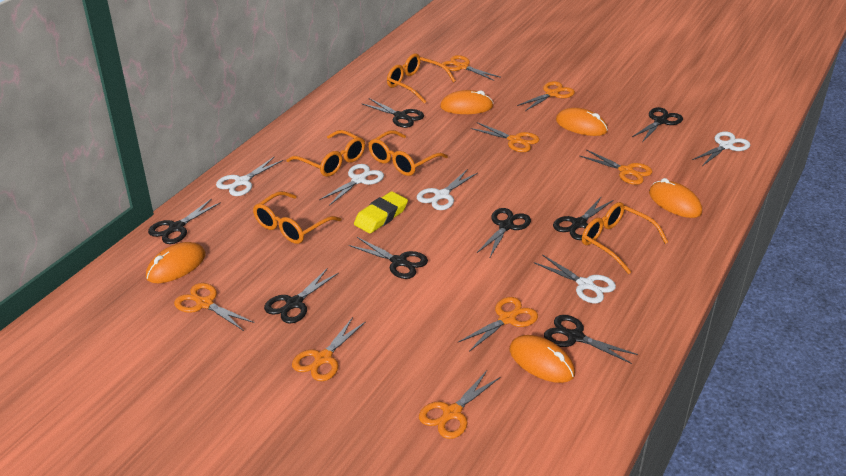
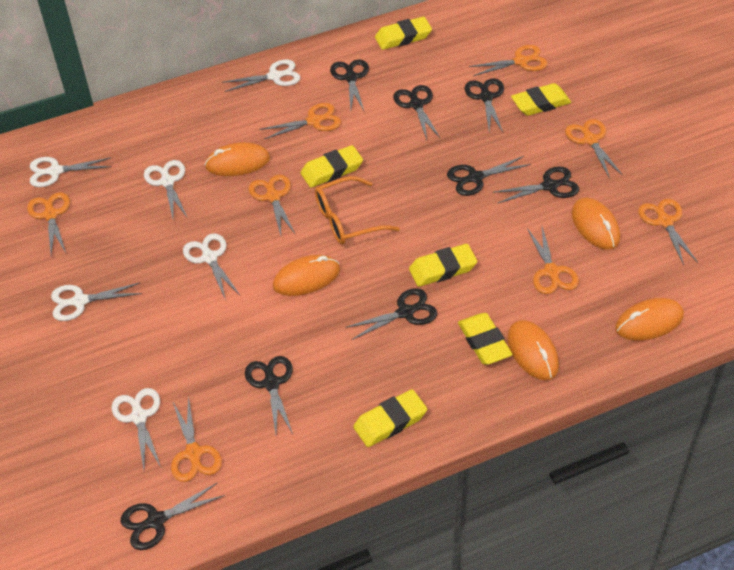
orange glasses: [253,191,341,244] [287,130,365,177] [368,130,448,176] [387,54,455,104] [582,202,668,274] = 5 -> [315,176,400,244] = 1
white scissors: [216,157,283,196] [319,164,384,206] [417,169,478,210] [534,255,616,303] [692,132,750,166] = 5 -> [30,157,112,187] [51,283,142,321] [111,388,161,470] [144,160,187,218] [183,233,240,298] [222,59,300,92] = 6
yellow eraser: [354,191,408,233] = 1 -> [301,145,363,188] [353,389,427,447] [375,17,432,50] [409,244,477,287] [458,313,513,365] [511,83,571,116] = 6

